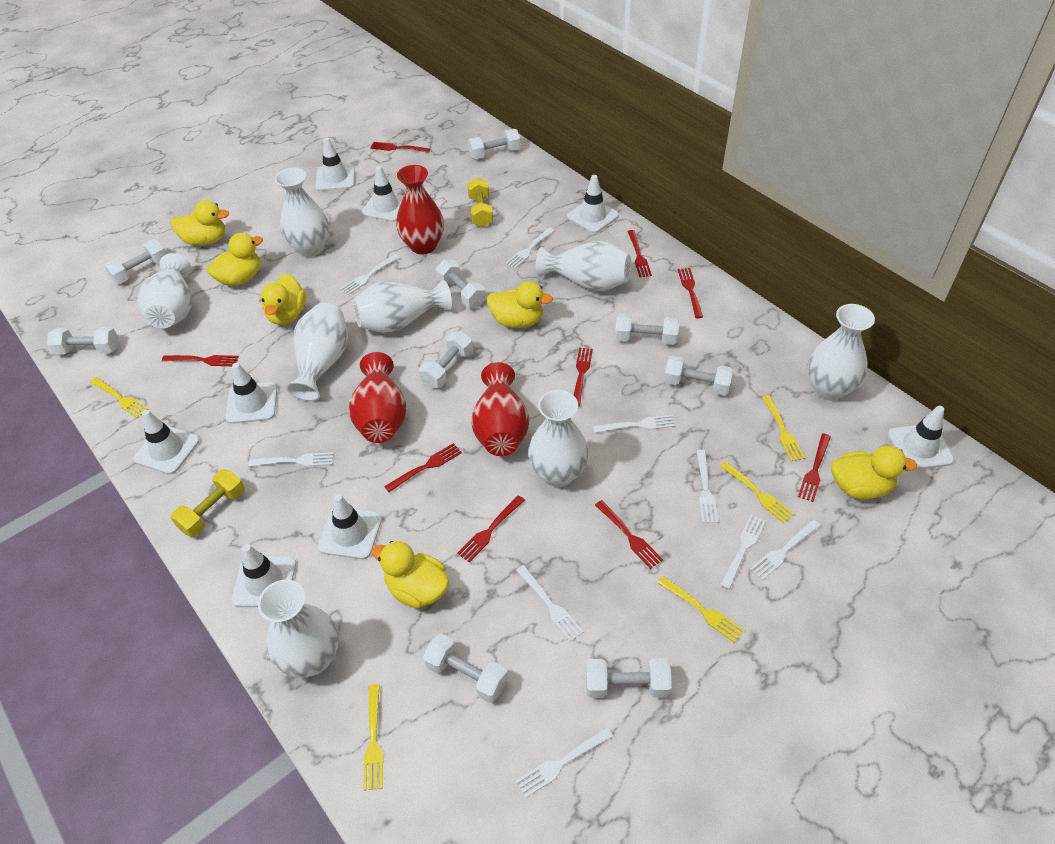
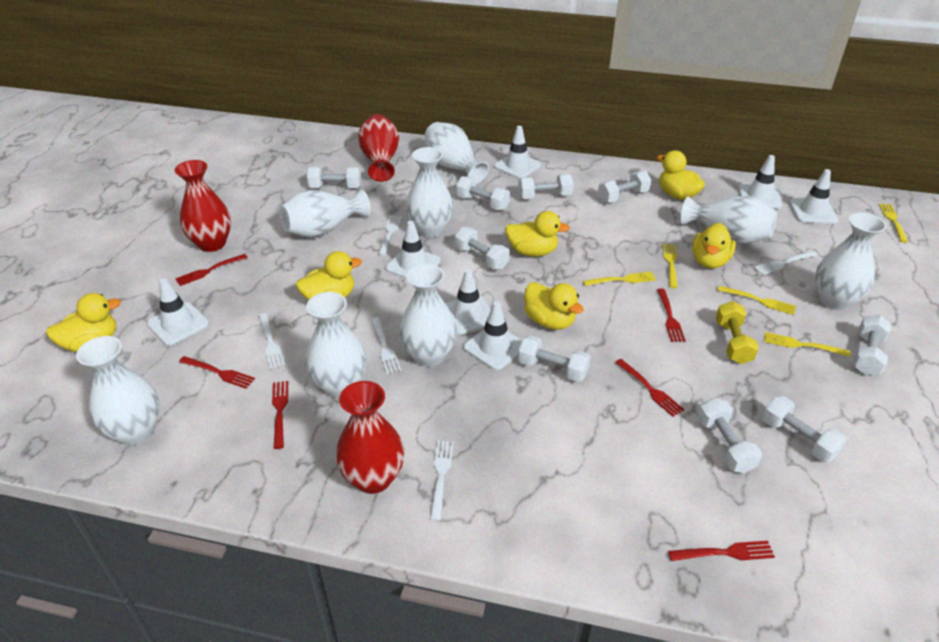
red fork: [162,355,239,366] [370,142,430,153] [384,443,462,492] [457,495,525,562] [573,348,593,407] [595,500,663,569] [627,230,652,277] [678,268,703,318] [798,433,831,502] = 9 -> [175,254,248,286] [179,356,255,389] [272,381,288,449] [615,359,684,417] [657,289,686,342] [668,541,775,561] = 6
white fork: [249,452,334,467] [340,254,400,295] [506,227,555,269] [516,565,583,642] [516,727,613,798] [593,415,676,433] [696,450,718,523] [720,515,766,590] [750,519,821,580] = 9 -> [259,313,285,369] [371,317,401,374] [378,215,402,256] [430,441,454,521] [754,251,818,275] = 5
white traffic cone: [133,410,200,475] [225,363,277,424] [231,544,296,607] [315,137,355,191] [318,494,382,560] [361,166,404,222] [567,175,619,233] [888,406,954,470] = 8 -> [147,278,209,346] [386,221,441,278] [445,269,491,335] [463,301,522,370] [494,126,541,179] [739,155,782,209] [789,169,839,223] = 7
yellow dumbbell: [171,469,245,537] [467,177,493,227] = 2 -> [716,301,759,364] = 1

